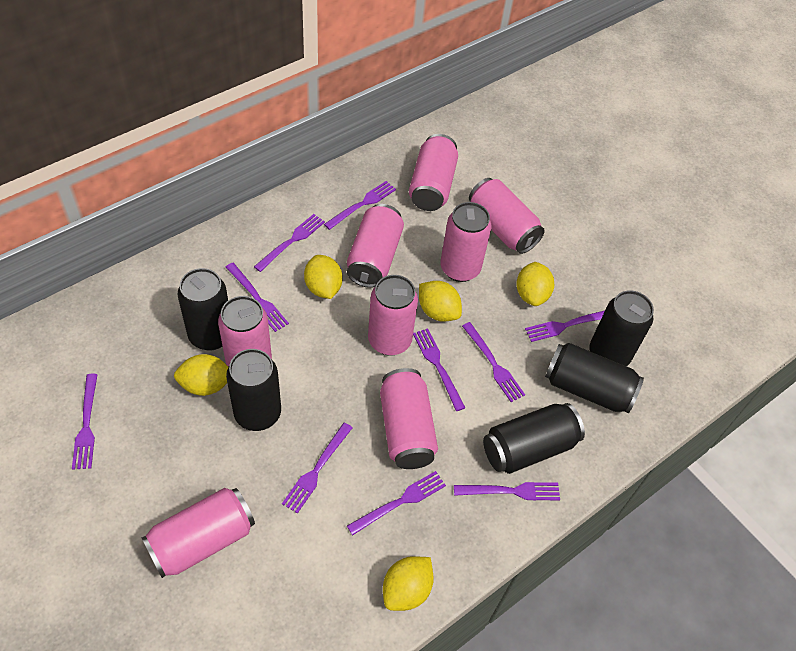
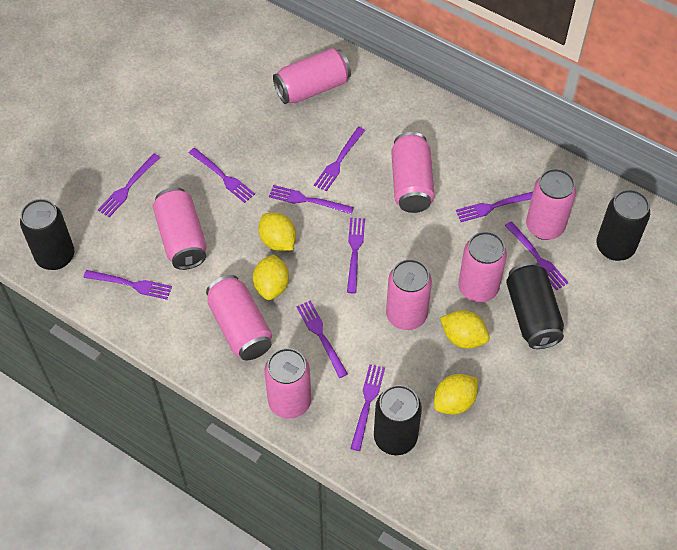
black can: [178,268,228,350] [226,349,281,431] [483,403,585,474] [545,343,644,413] [590,290,654,366] = 5 -> [20,199,74,270] [374,385,422,455] [506,262,564,349] [597,189,650,261] = 4
yellow lemon: [174,354,228,396] [304,255,343,299] [383,556,434,611] [419,281,462,322] [516,262,554,306] = 5 -> [253,254,289,300] [259,213,296,251] [434,374,478,415] [440,310,489,349] = 4

